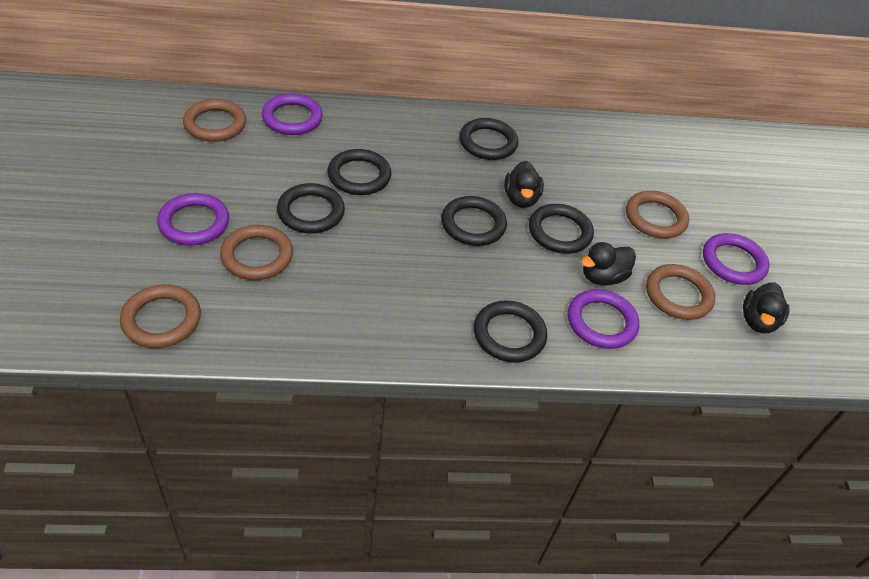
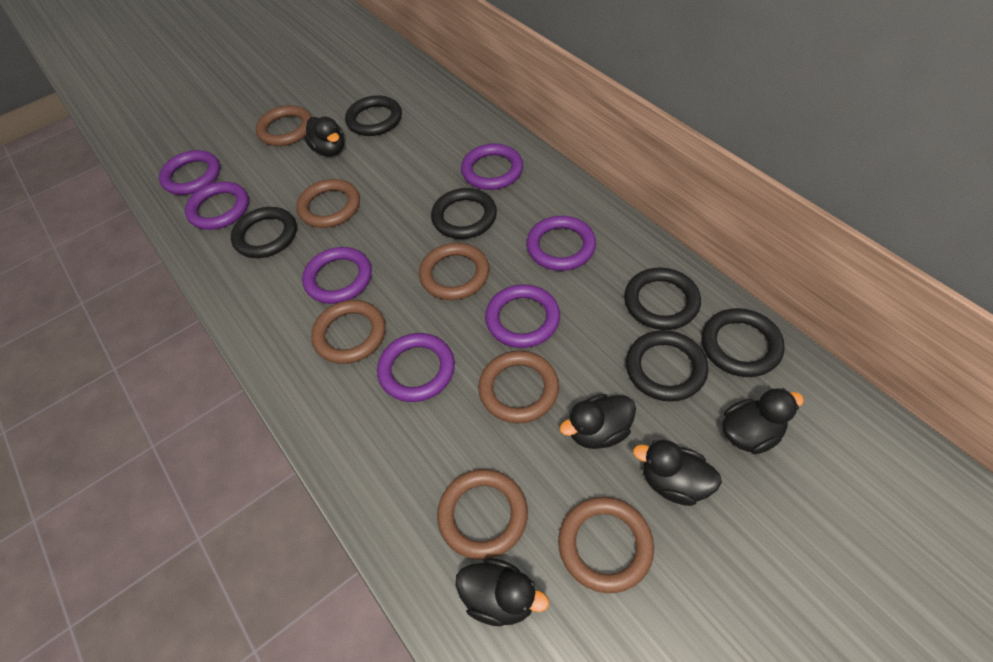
black duck: [504,161,544,208] [581,242,636,286] [743,282,790,333] = 3 -> [304,117,344,156] [456,558,549,626] [560,394,636,449] [633,440,722,506] [722,388,804,454] = 5
brown ring: [120,284,201,348] [183,99,246,142] [220,225,293,280] [626,191,689,238] [646,264,715,320] = 5 -> [256,105,312,146] [296,179,360,228] [311,300,386,364] [419,243,489,300] [437,469,528,560] [478,351,559,423] [558,497,654,593] = 7
purple ring: [157,193,229,246] [262,93,323,135] [568,289,639,349] [703,233,770,285] = 4 -> [159,150,220,195] [185,181,249,230] [302,247,372,304] [377,333,455,402] [461,144,523,190] [485,284,560,348] [526,216,596,271] = 7

